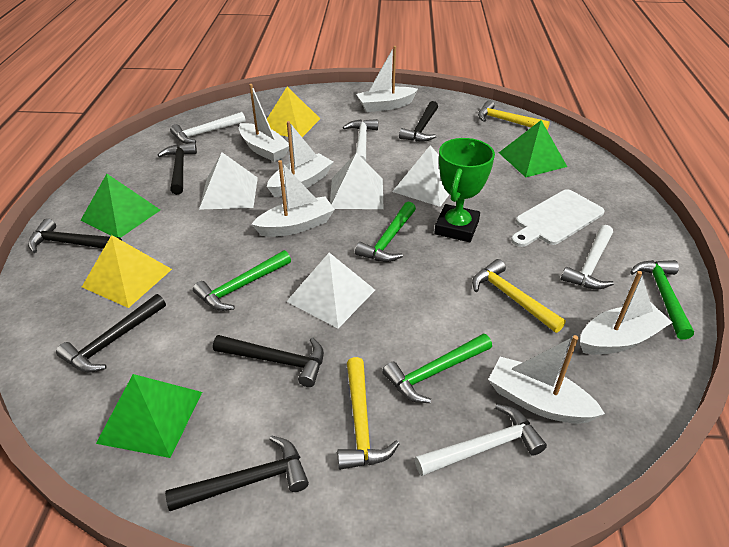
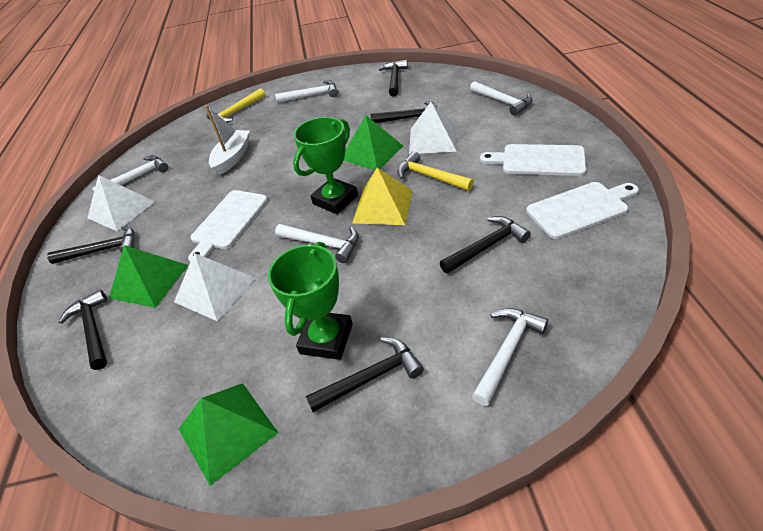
green hammer: [193,250,291,311] [355,201,416,262] [382,334,492,403] [630,260,694,340] = 4 -> none = 0
green trophy: [434,138,495,242] = 1 -> [268,242,353,360] [293,117,358,214] = 2
white boat: [239,84,289,162] [251,160,335,237] [267,121,333,197] [356,46,418,112] [488,335,605,424] [580,271,673,355] = 6 -> [205,105,250,175] = 1
white cutting board: [511,189,604,247] = 1 -> [188,190,268,262] [480,144,586,176] [526,182,639,239] = 3
white hammer: [170,112,245,144] [343,119,378,161] [415,404,547,476] [561,225,614,289] = 4 -> [92,155,168,191] [275,80,338,103] [275,224,359,263] [470,81,533,116] [472,308,548,406] = 5
white pyramid: [199,152,258,210] [286,253,375,329] [330,152,383,209] [392,145,450,207] = 4 -> [88,175,155,231] [174,253,256,321] [409,102,457,154] = 3
yellow hammer: [337,357,399,470] [472,259,566,333] [478,100,550,130] = 3 -> [206,88,265,123] [397,151,474,191] = 2
yellow pyramid: [82,235,172,308] [267,87,320,137] = 2 -> [352,168,413,225] = 1

